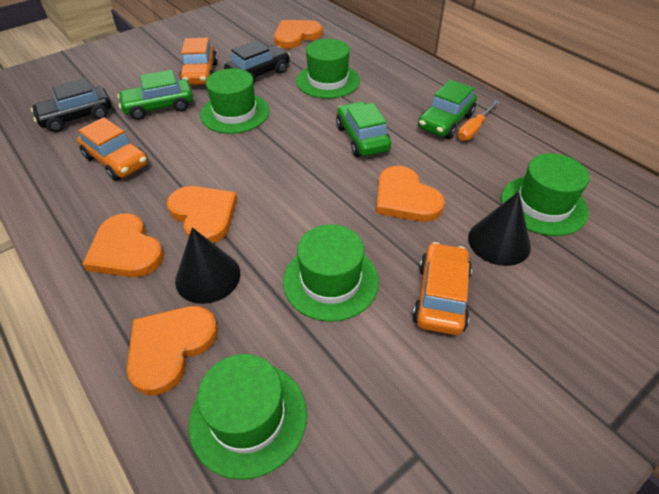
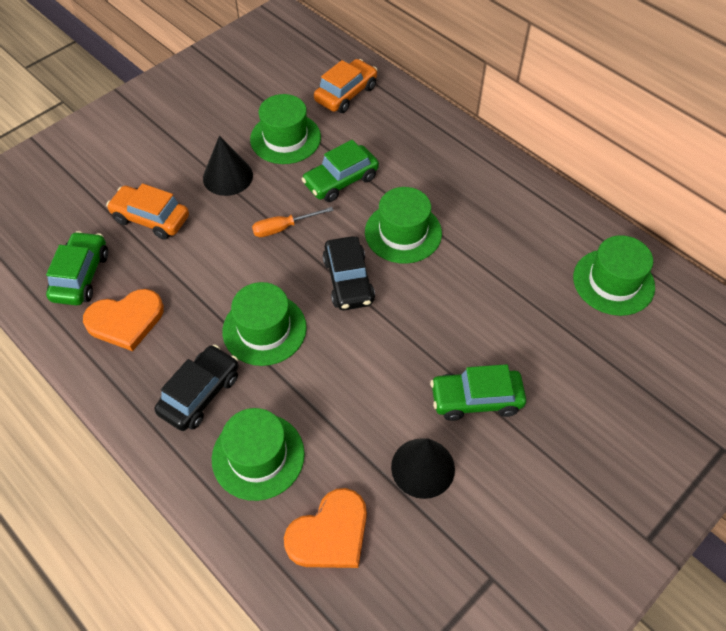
orange car: [77,117,148,181] [179,37,218,85] [412,242,472,335] = 3 -> [106,183,189,240] [314,59,378,113] = 2
orange heart: [83,213,164,277] [127,306,218,395] [167,186,237,243] [274,20,323,49] [376,166,445,222] = 5 -> [83,289,164,351] [284,488,367,568] = 2

